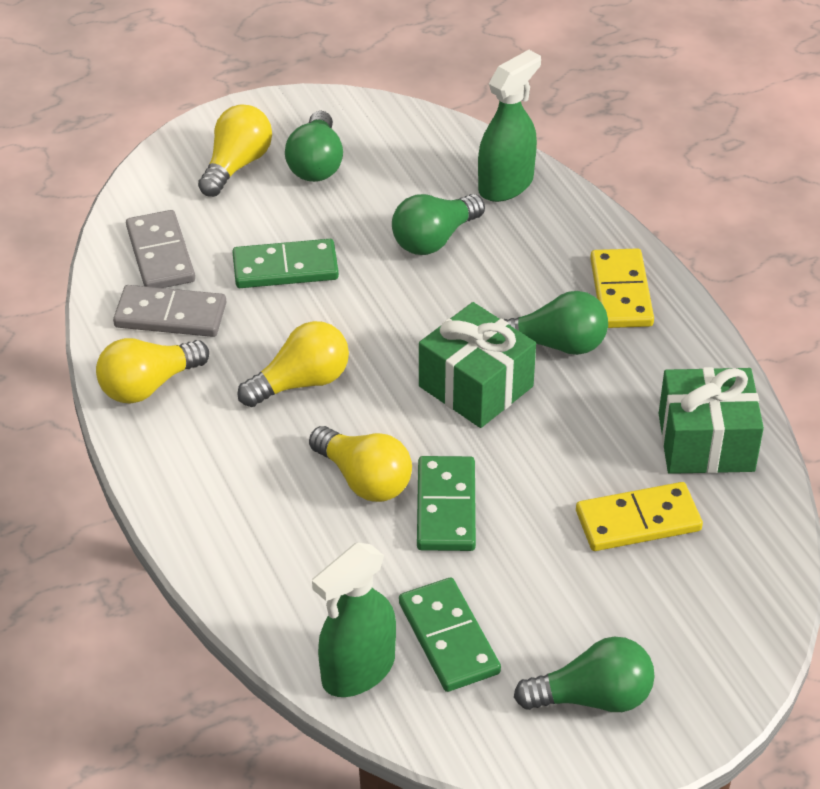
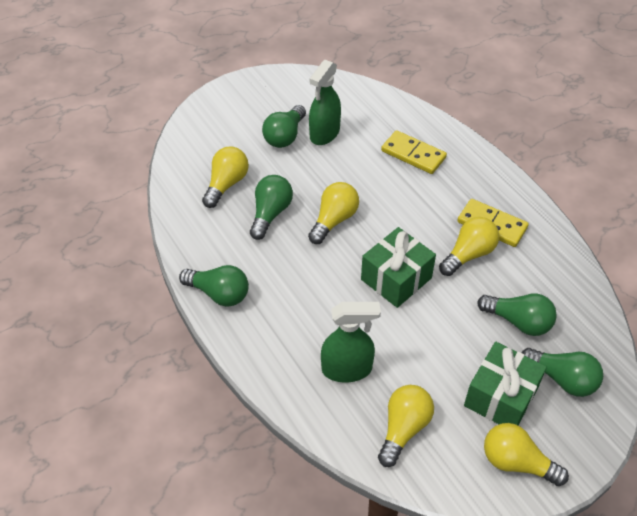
green domino: [232,239,339,288] [399,578,501,692] [417,456,476,551] = 3 -> none = 0
green light bulb: [285,111,343,182] [392,194,485,255] [503,291,608,355] [514,637,655,712] = 4 -> [179,265,249,307] [250,175,293,240] [262,105,306,148] [477,294,557,336] [521,348,603,397] = 5
grey domino: [113,285,227,337] [126,210,195,288] = 2 -> none = 0
yellow light bulb: [96,338,209,404] [198,104,272,197] [237,321,349,407] [309,426,412,502] = 4 -> [202,147,249,208] [308,182,359,244] [378,385,434,467] [439,217,499,276] [484,423,569,486] = 5

